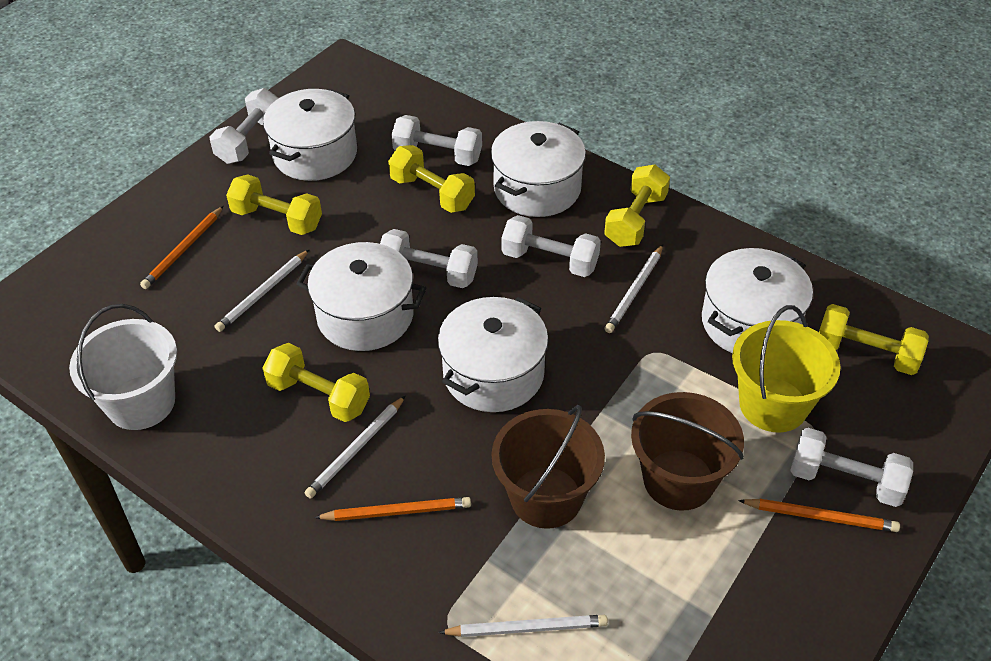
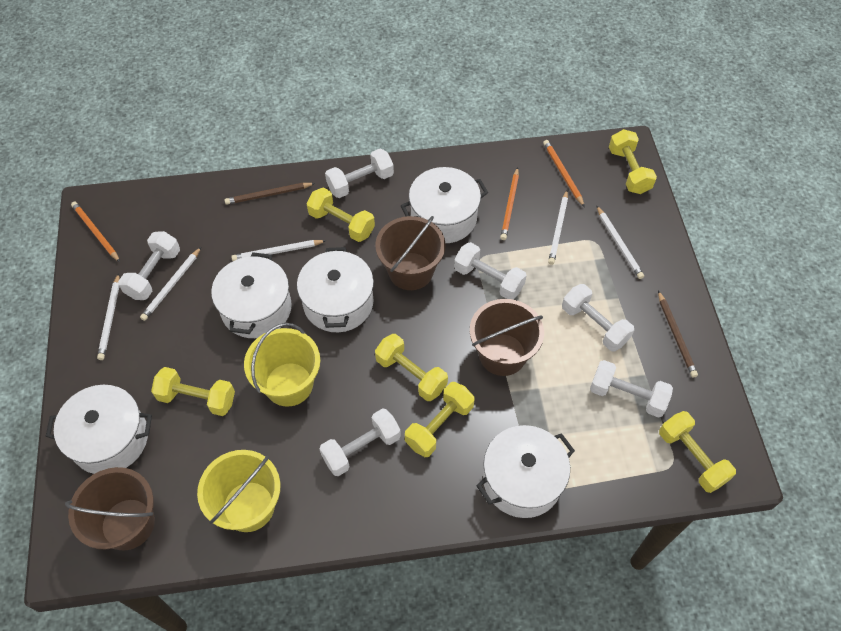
brown bucket: [492,405,605,529] [631,392,744,511] = 2 -> [65,467,155,550] [375,216,446,290] [470,299,544,376] = 3
brown pencil: none = 0 -> [224,183,315,205] [658,291,698,378] = 2
white bucket: [69,304,177,430] = 1 -> none = 0
white dumbbell: [210,88,278,164] [380,229,478,288] [391,115,482,166] [501,215,601,277] [790,428,913,507] = 5 -> [118,231,180,300] [319,408,401,476] [325,149,394,198] [454,242,527,299] [562,284,634,351] [590,360,673,418] = 6
white pencil: [215,249,310,332] [305,395,406,498] [438,615,608,637] [605,245,663,333] = 4 -> [97,273,120,360] [140,247,201,321] [231,240,326,261] [548,190,568,265] [596,205,644,279] = 5
yellow bucket: [732,305,841,433] = 1 -> [197,450,280,532] [244,323,320,407] = 2
yellow dumbbell: [226,174,322,235] [263,343,370,422] [388,145,475,213] [604,165,670,247] [819,304,929,375] = 5 -> [151,367,235,416] [306,188,375,242] [375,334,448,401] [405,382,475,457] [609,129,657,194] [659,411,736,493] = 6

